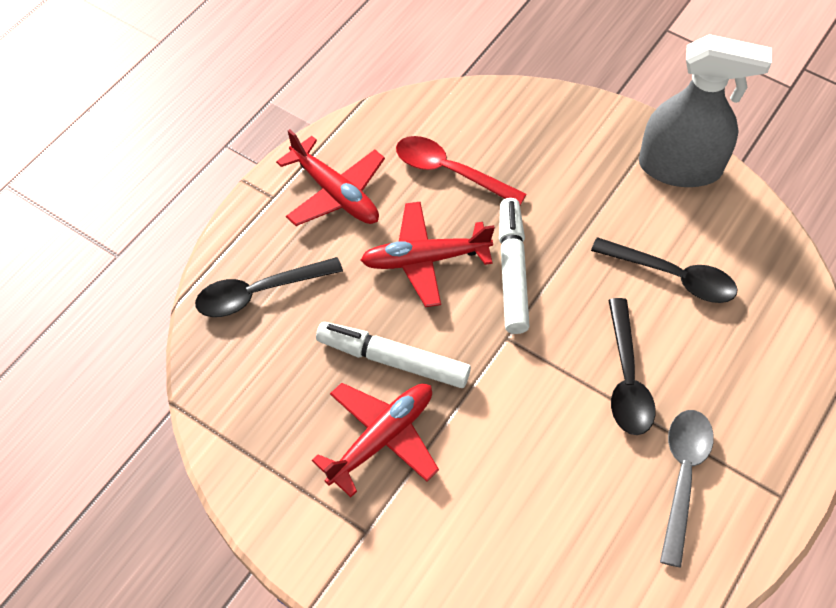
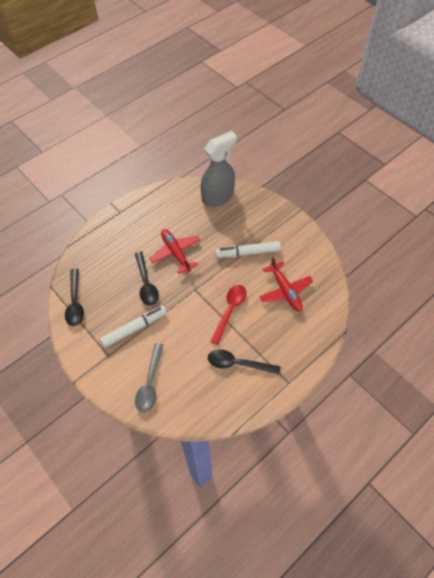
red plane: [276,129,385,226] [312,383,439,497] [361,202,495,307] = 3 -> [149,229,200,274] [260,257,313,311] = 2

